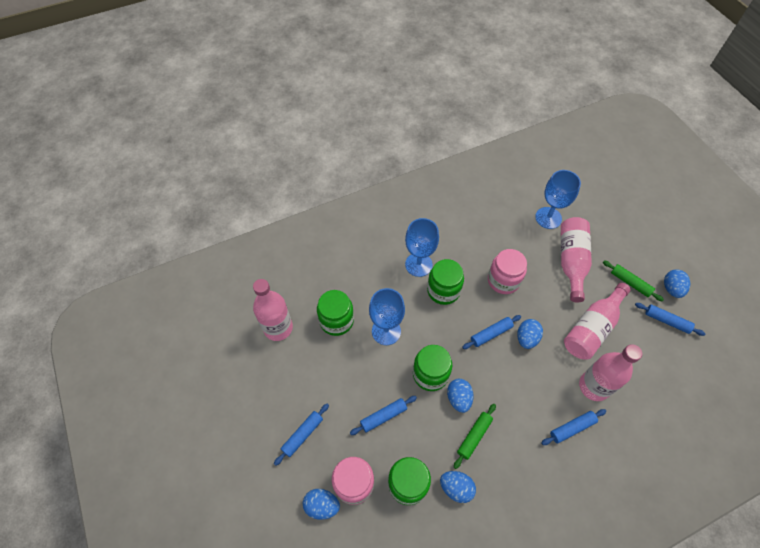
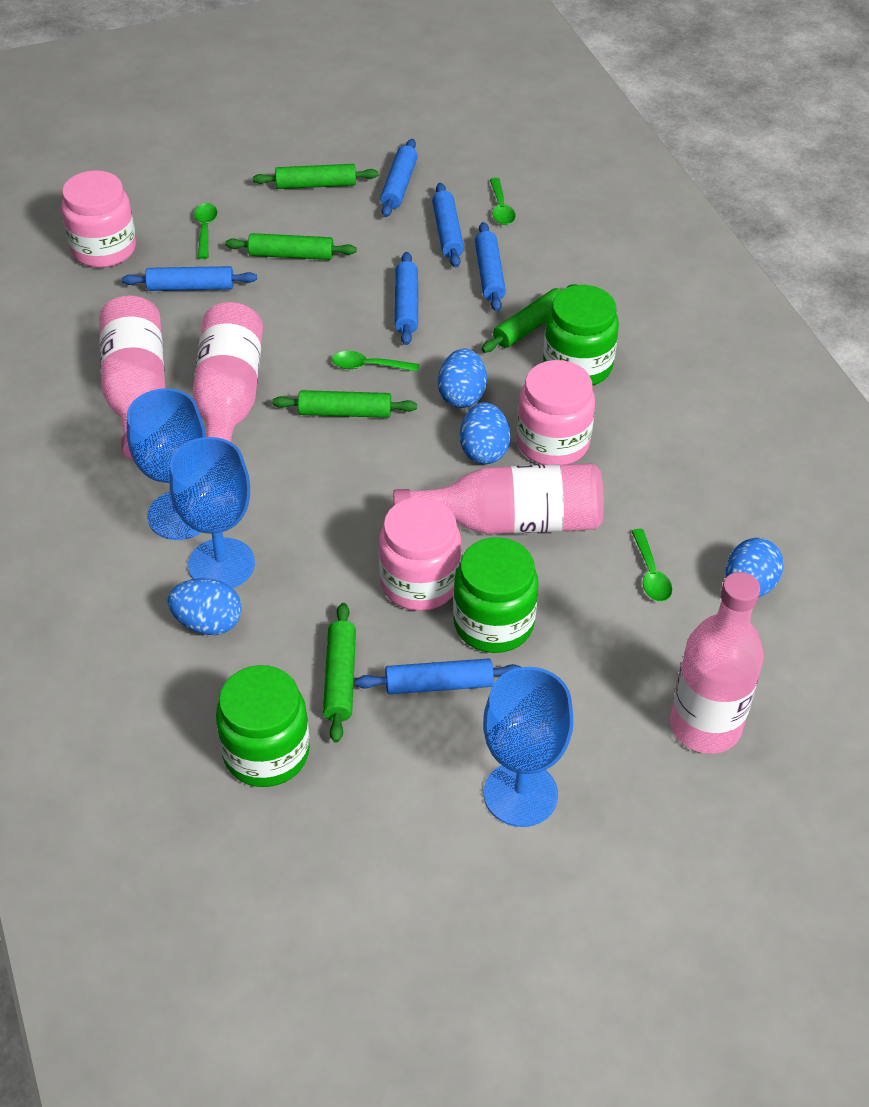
blue egg: [303,489,340,520] [440,471,476,503] [447,379,474,413] [517,319,543,349] [664,269,690,298] = 5 -> [167,578,242,635] [438,348,487,408] [460,402,510,464] [726,538,784,598] = 4
blue rolling pin: [274,404,329,465] [350,396,417,435] [462,315,521,349] [541,409,606,445] [635,303,705,336] = 5 -> [122,266,257,291] [356,658,520,694] [380,139,418,217] [395,252,418,345] [432,183,464,267] [475,222,506,312] = 6
green jar: [317,290,354,336] [388,457,431,505] [413,345,452,391] [427,259,464,305] = 4 -> [216,665,310,787] [453,537,539,653] [543,285,619,386] = 3
green rolling pin: [454,404,496,469] [603,260,664,301] = 2 -> [225,233,356,260] [253,164,378,189] [272,390,417,418] [323,603,356,743] [481,284,577,352] = 5
green spoon: none = 0 -> [194,203,217,259] [332,351,419,372] [490,178,516,225] [631,529,672,602] = 4
pink jar: [332,457,374,505] [488,249,527,294] = 2 -> [61,170,136,268] [379,497,461,611] [517,360,595,465] = 3

